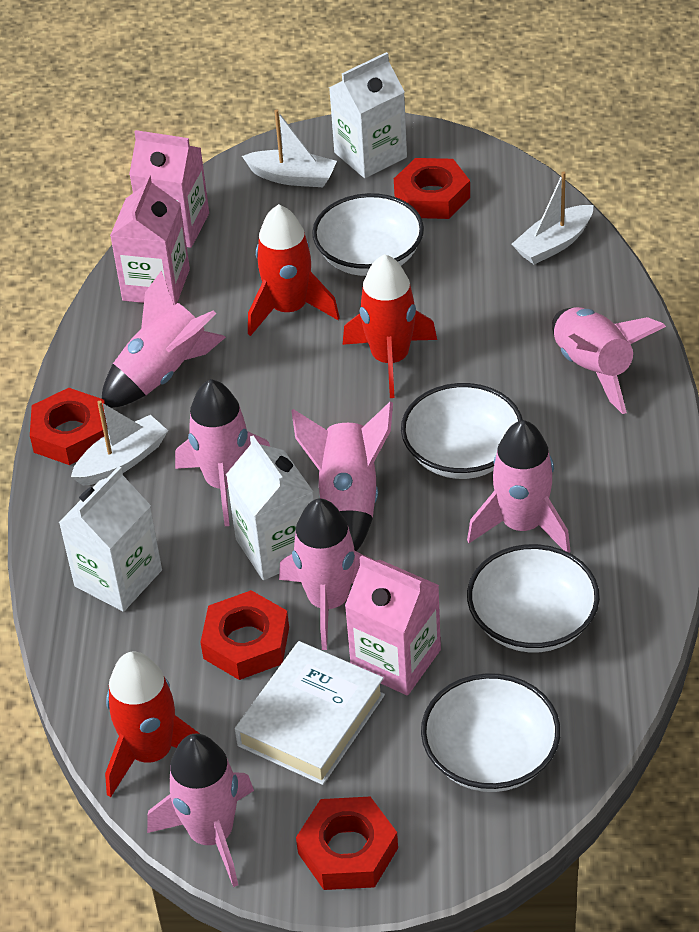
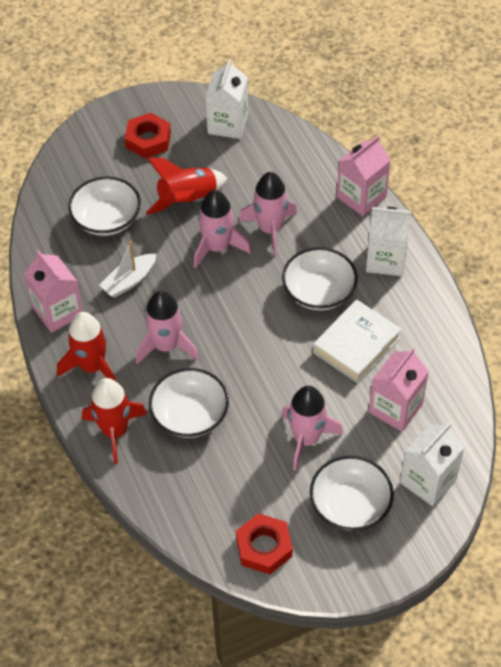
pink rocket: [102,270,226,408] [147,733,254,887] [175,379,270,526] [279,498,376,650] [291,401,393,551] [467,420,571,553] [552,307,666,414] = 7 -> [136,291,199,364] [194,190,251,268] [239,172,297,256] [281,386,343,470] = 4
red nut: [30,388,107,465] [201,590,289,680] [296,797,398,890] [394,158,470,219] = 4 -> [125,113,171,158] [236,513,293,574] = 2
white boat: [71,401,168,486] [242,110,337,187] [512,172,593,265] = 3 -> [99,241,156,298] = 1

